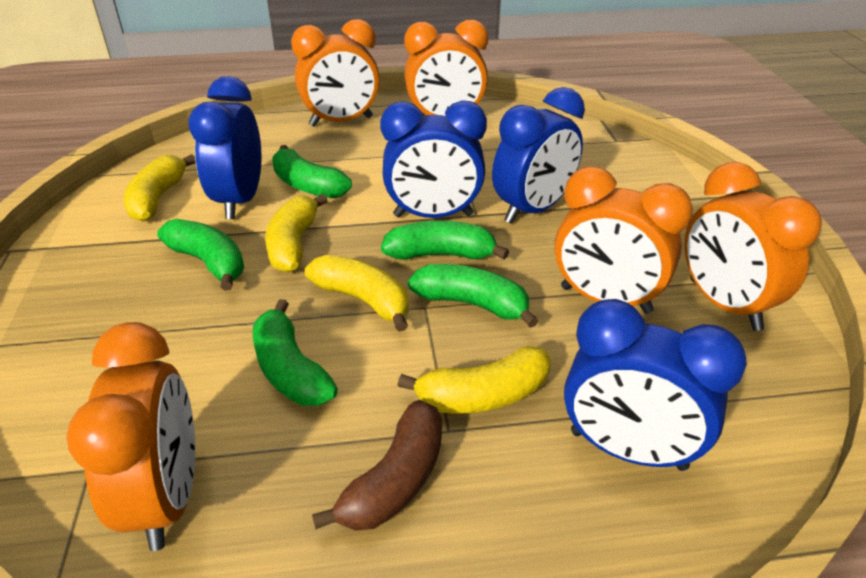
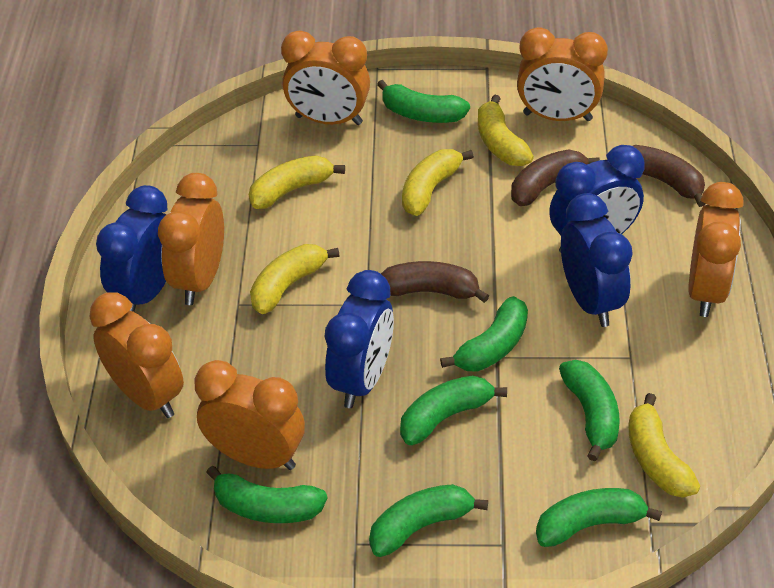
brown banana: [312,400,442,531] = 1 -> [381,261,489,303] [511,149,600,206] [633,145,706,207] = 3
green banana: [157,219,244,291] [253,299,338,406] [272,145,352,198] [381,221,509,260] [408,264,539,328] = 5 -> [206,466,327,523] [369,484,488,557] [377,80,470,123] [400,376,507,445] [440,296,528,372] [536,488,662,547] [559,360,620,461] = 7
orange clock: [66,322,195,551] [291,19,380,127] [404,20,488,116] [555,166,693,314] [684,162,822,331] = 5 -> [89,292,184,418] [158,173,224,305] [194,360,305,470] [281,31,370,125] [517,27,608,121] [688,182,744,317] = 6
yellow banana: [124,154,196,222] [265,194,328,273] [305,255,409,332] [398,346,551,413] = 4 -> [249,155,345,209] [250,244,340,314] [402,149,474,216] [478,95,534,166] [629,393,700,498] = 5

